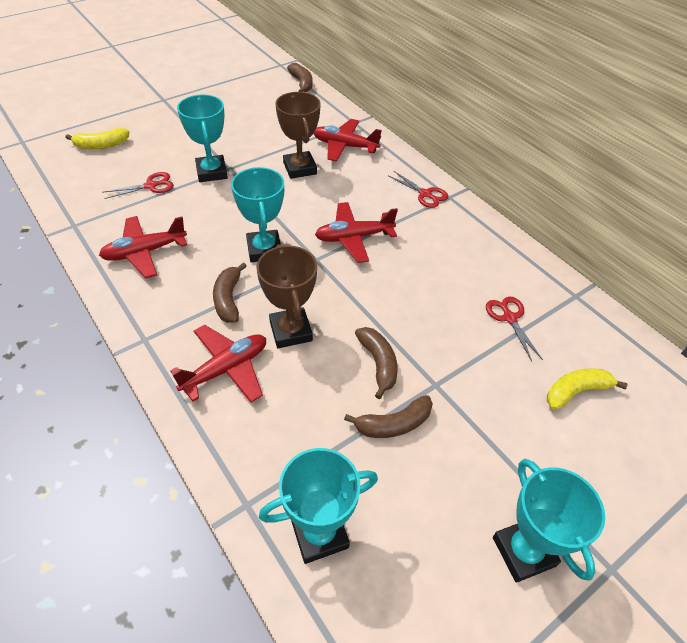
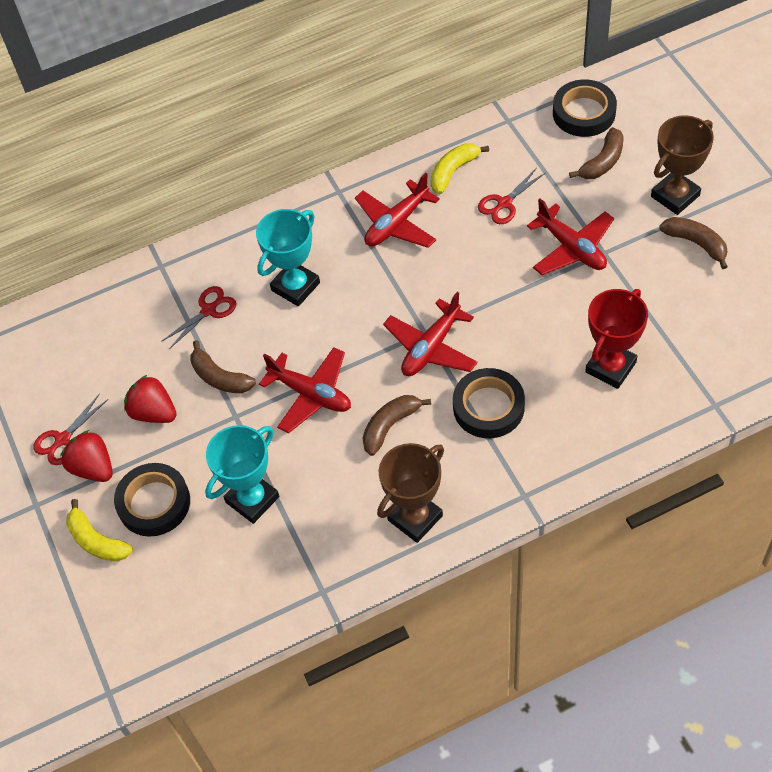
black tape: none = 0 -> [114,463,190,537] [453,368,525,438] [553,79,617,137] = 3
red strawberry: none = 0 -> [60,430,113,482] [124,375,177,423] = 2
red trophy: none = 0 -> [585,289,648,389] = 1
turquoise trophy: [177,94,228,182] [231,167,284,262] [259,448,378,564] [493,459,605,582] = 4 -> [205,425,279,524] [256,209,320,306] = 2

